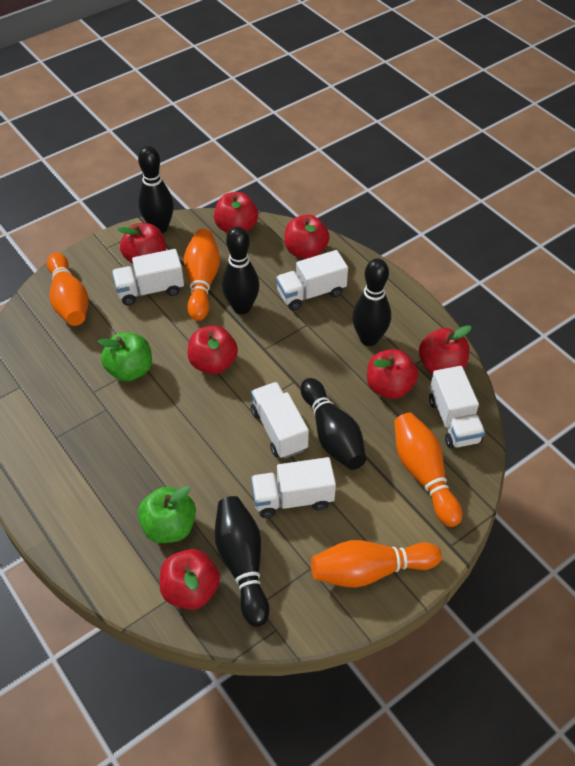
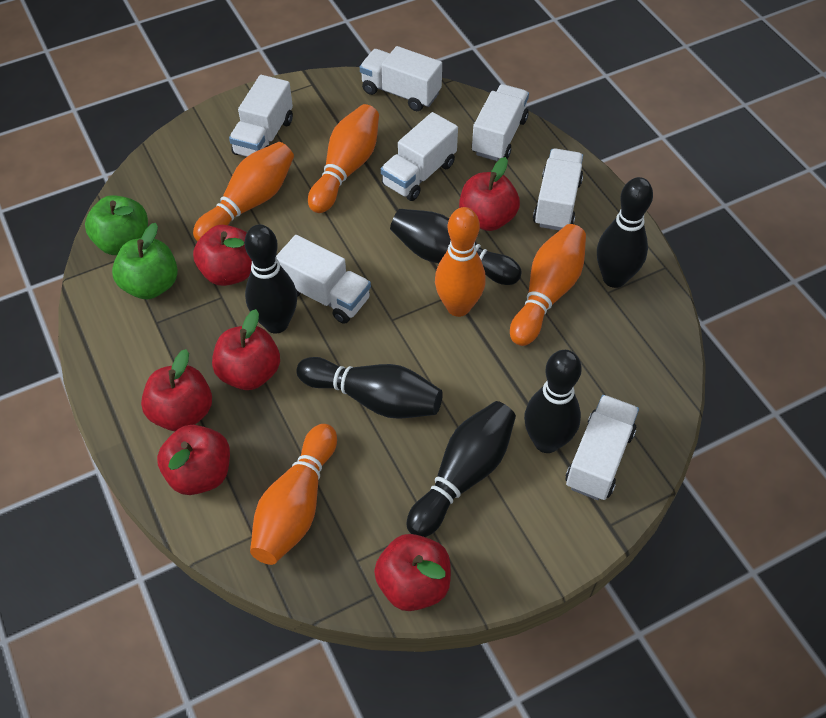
black bowling pin: [138,146,174,233] [215,496,269,627] [222,227,259,314] [300,378,366,470] [352,258,391,346] = 5 -> [244,224,297,334] [296,357,443,419] [390,209,521,285] [407,401,516,537] [524,350,582,453] [597,177,653,288] = 6
orange bowling pin: [47,252,88,326] [184,229,220,321] [311,540,442,588] [394,413,462,527] = 4 -> [193,142,294,241] [250,424,337,565] [308,104,379,213] [435,207,486,317] [510,224,586,346] = 5
red apple: [117,223,166,264] [160,549,220,610] [188,325,238,374] [214,192,258,233] [284,215,330,259] [367,349,418,399] [419,325,471,374] = 7 -> [141,349,212,431] [157,425,230,495] [193,225,252,286] [212,309,280,390] [374,534,451,611] [459,157,520,231] = 6
white truck: [112,249,184,306] [251,382,309,459] [251,457,336,518] [276,250,348,311] [429,366,485,449] = 5 -> [229,75,293,157] [276,235,371,324] [360,46,442,111] [381,112,458,201] [472,84,529,161] [533,149,583,231] [565,395,639,500] = 7

